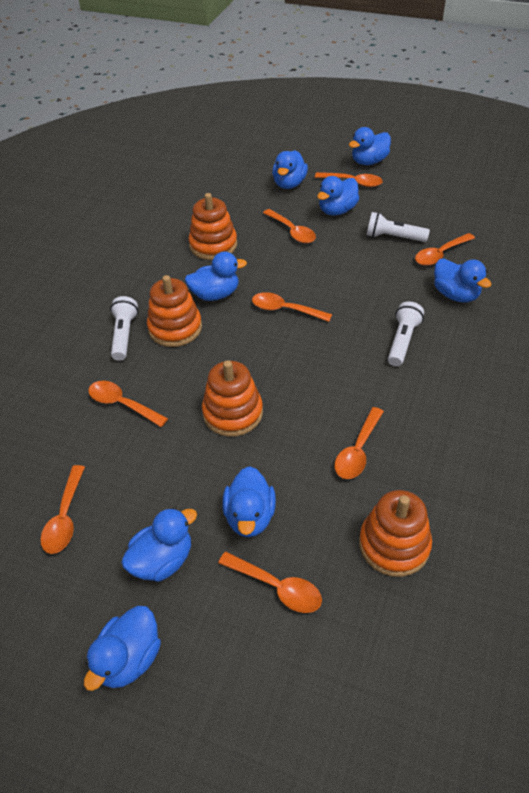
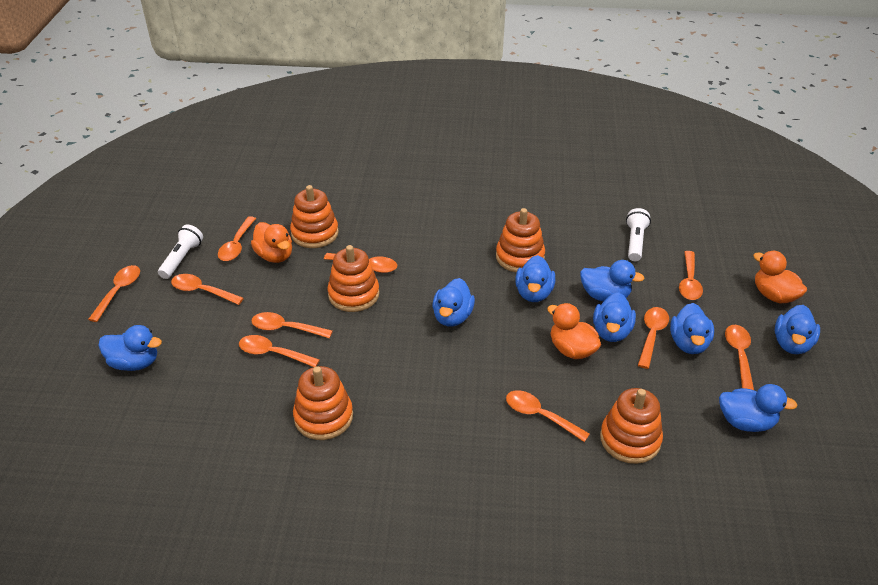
orange duck: none = 0 -> [251,222,292,263] [547,303,601,359] [753,251,807,303] = 3
orange spoon: [40,465,85,554] [88,381,168,427] [218,552,322,613] [252,292,332,322] [263,209,316,243] [315,172,383,187] [334,407,384,479] [415,233,475,266] = 8 -> [88,265,140,322] [171,274,244,305] [218,216,256,261] [239,335,320,367] [251,312,333,338] [324,253,397,273] [506,390,590,442] [638,307,669,369] [679,251,703,300] [725,325,754,390] = 10
orange stacking toy: [147,275,202,347] [188,193,237,260] [202,360,263,437] [359,490,432,577] = 4 -> [290,185,339,248] [293,366,353,440] [327,245,379,312] [496,208,545,273] [600,388,663,464] = 5
white flashlight: [110,296,138,361] [367,212,430,242] [388,301,424,366] = 3 -> [158,224,203,279] [626,208,651,261] = 2

